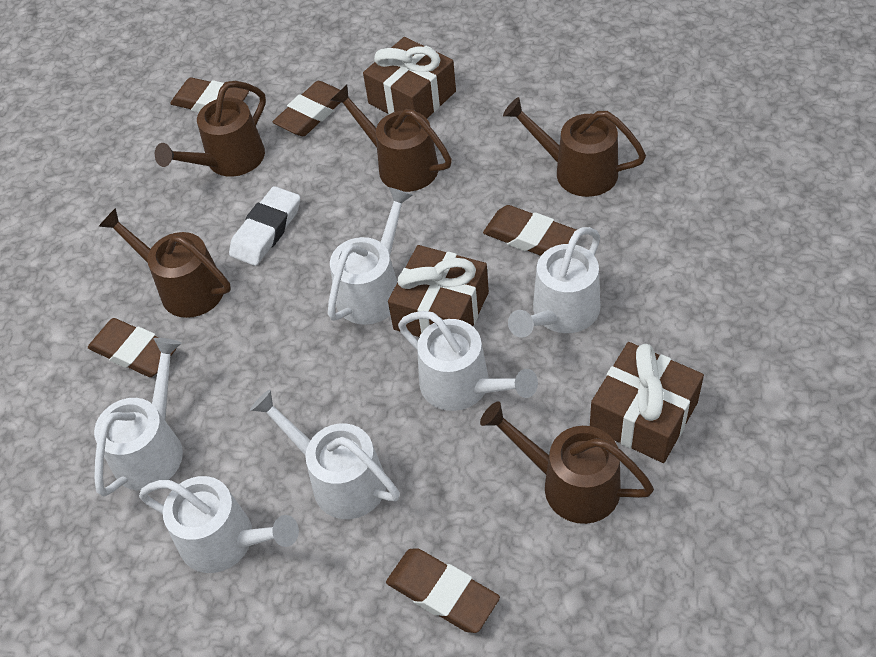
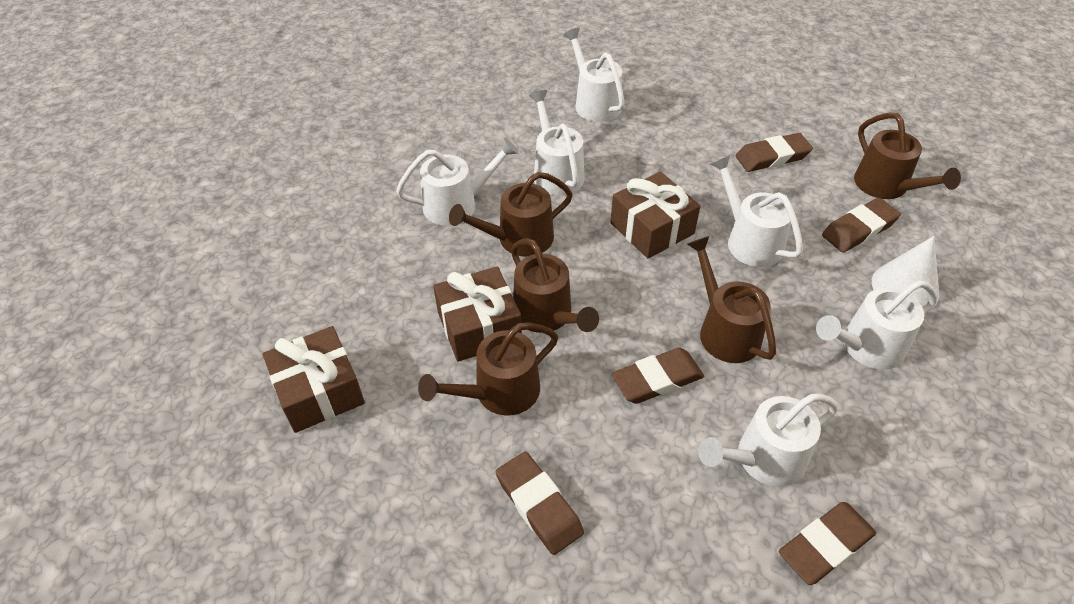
white cone: none = 0 -> [872,236,939,307] = 1
white eraser: [229,186,300,266] = 1 -> none = 0

